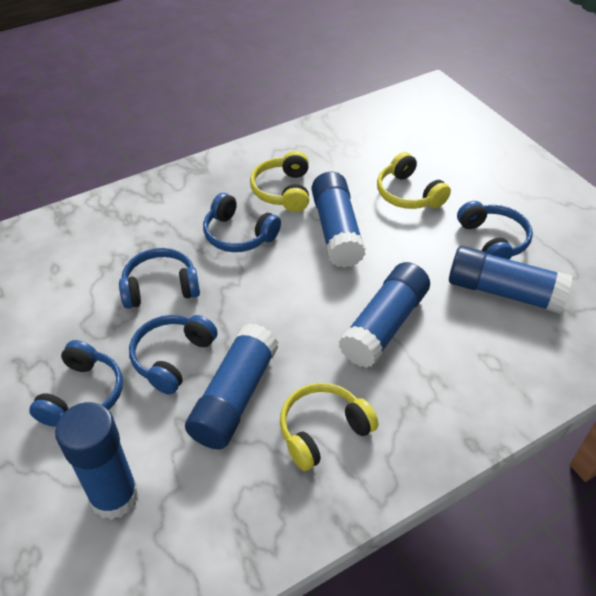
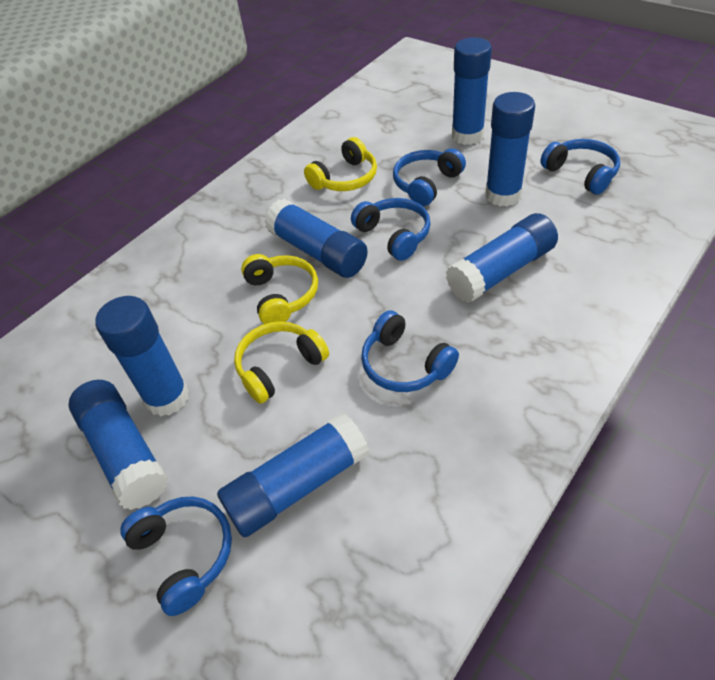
blue glue stick: [55,402,139,520] [185,323,278,449] [312,172,366,268] [339,262,430,368] [449,246,573,314] = 5 -> [68,380,168,510] [95,296,189,416] [217,412,369,537] [264,199,368,278] [446,213,558,303] [452,37,492,145] [485,92,535,206] = 7

